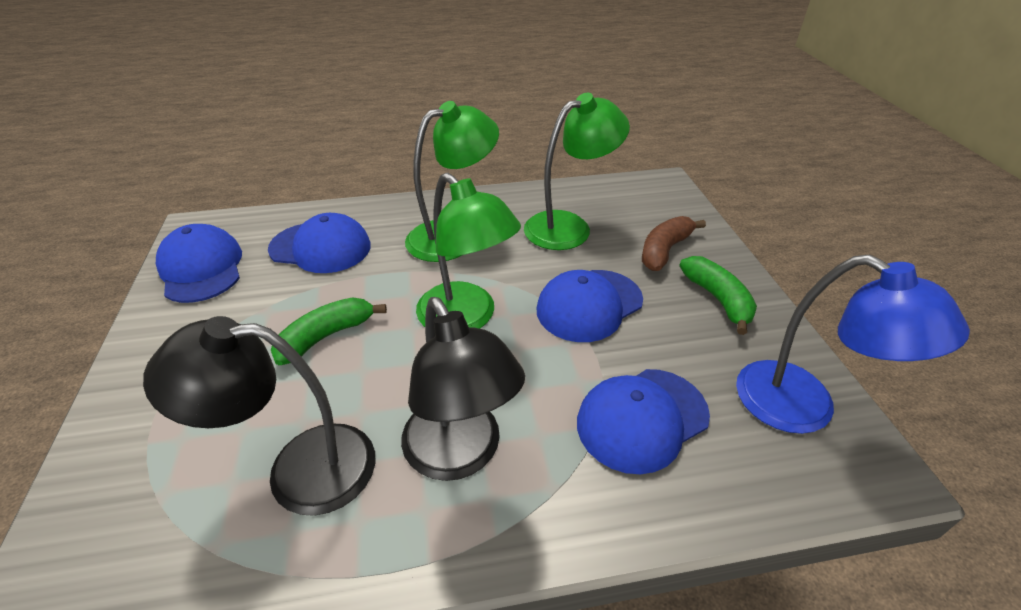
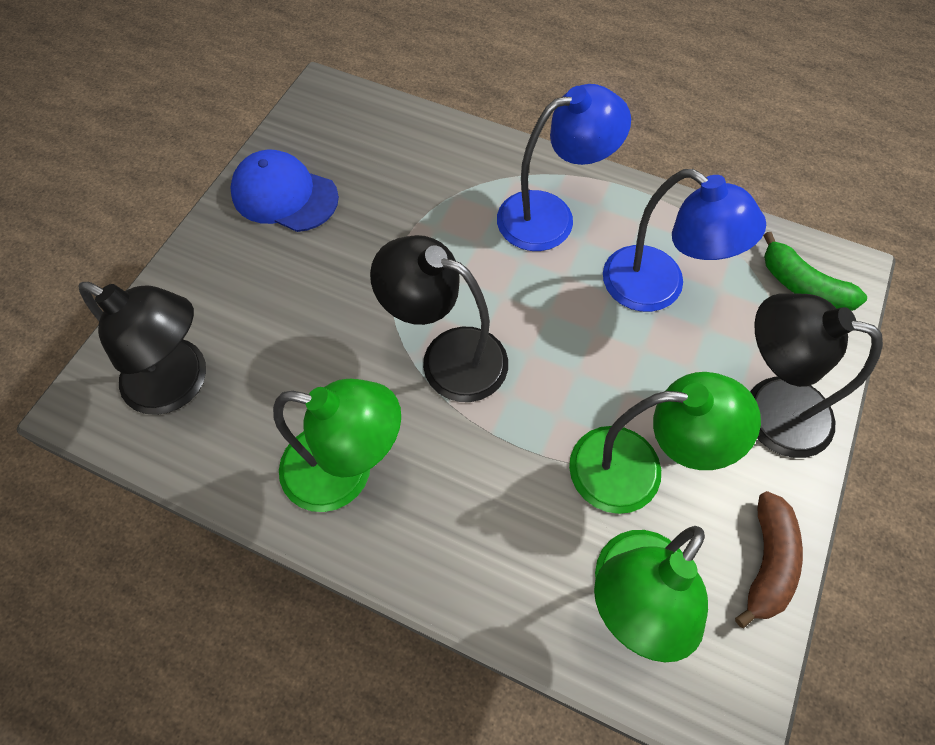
black lamp: [143,316,376,516] [401,297,525,481] = 2 -> [78,282,206,415] [370,235,508,402] [750,293,883,458] = 3
blue cap: [156,224,242,303] [268,213,371,273] [536,270,643,342] [577,369,710,474] = 4 -> [230,149,339,232] = 1
blue lamp: [736,254,970,434] = 1 -> [497,84,631,251] [603,169,766,312] = 2
green banana: [271,297,387,365] [679,256,757,335] = 2 -> [763,232,867,311] = 1

